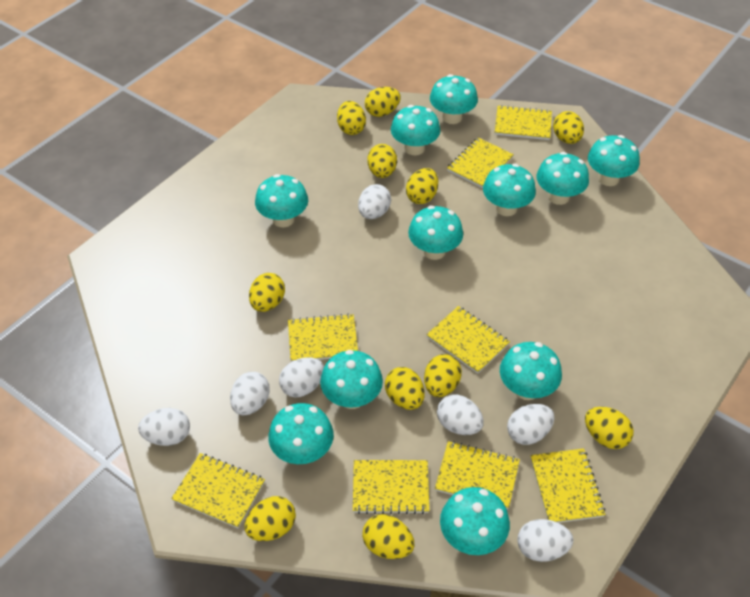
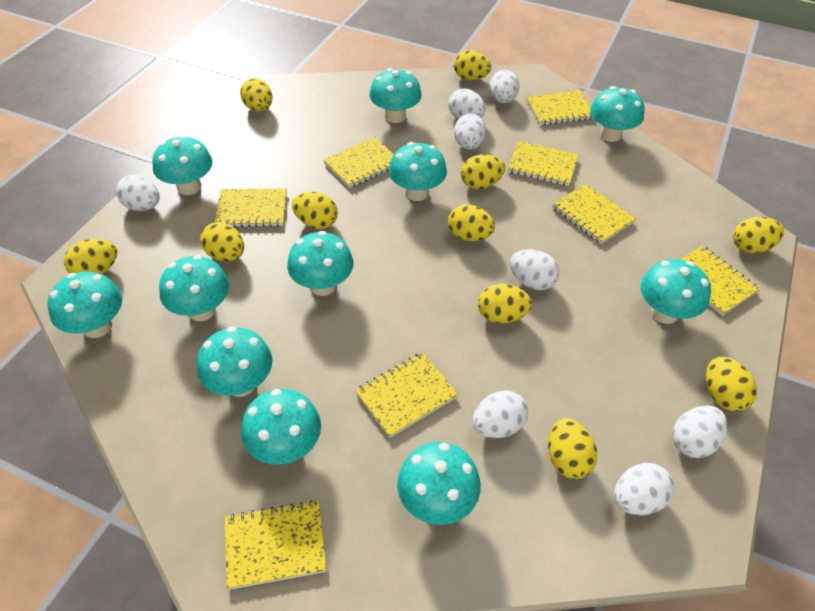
white egg: [138,408,190,446] [230,372,270,415] [279,357,324,397] [358,184,391,219] [437,395,484,435] [507,404,555,445] [517,519,573,562] = 7 -> [116,175,159,211] [448,88,485,119] [454,114,486,150] [472,390,528,438] [489,70,519,103] [510,249,559,290] [614,463,674,515] [673,406,727,458] = 8

